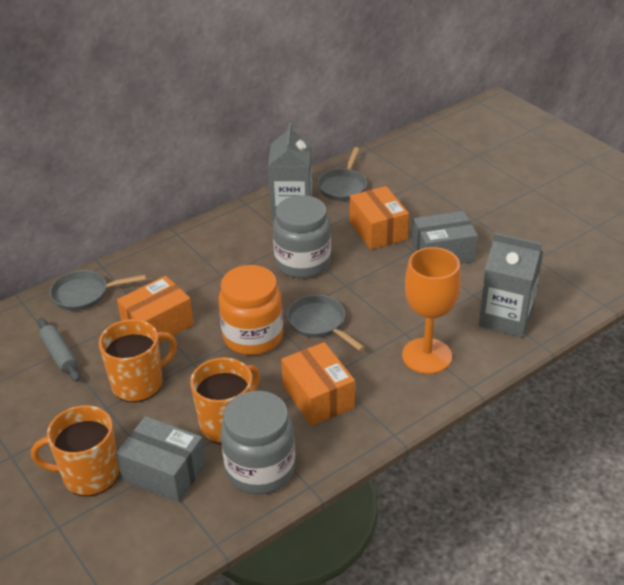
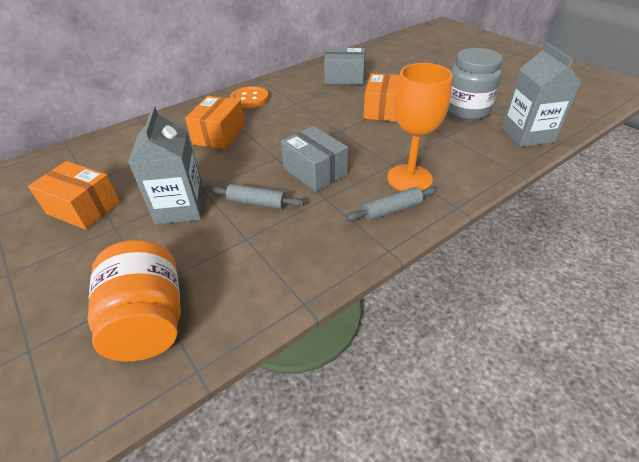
grey jar: [221,391,295,494] [273,195,331,279] = 2 -> [447,48,503,120] = 1
grey pan: [50,270,146,311] [287,295,365,351] [318,147,367,201] = 3 -> none = 0
grey rolling pin: [38,318,80,382] = 1 -> [210,184,304,209] [346,187,437,221] = 2
orange button: none = 0 -> [230,86,269,109] = 1
orange mug: [31,405,119,496] [99,319,177,402] [190,357,260,444] = 3 -> none = 0

